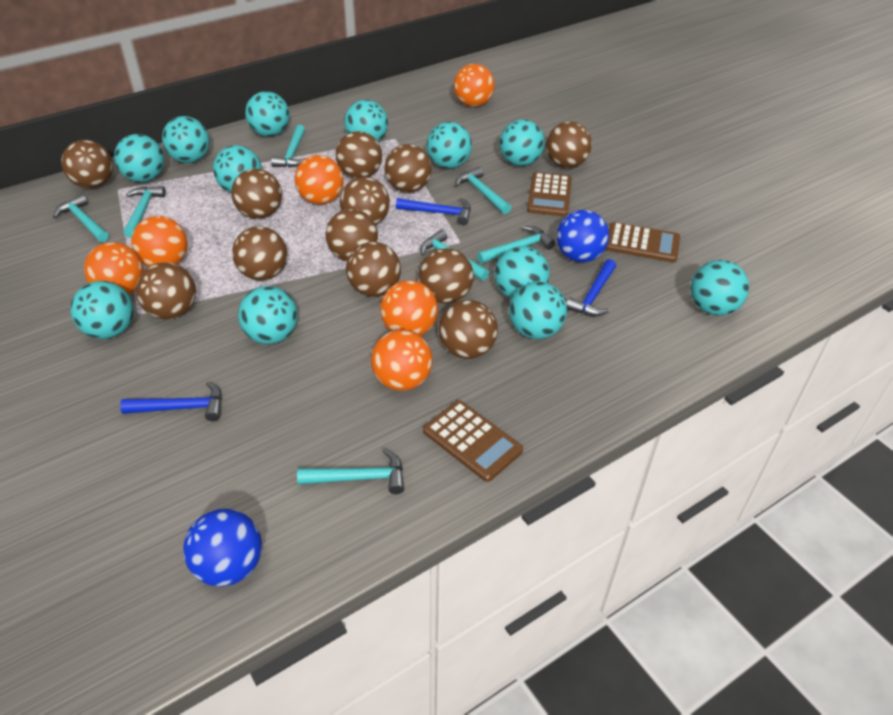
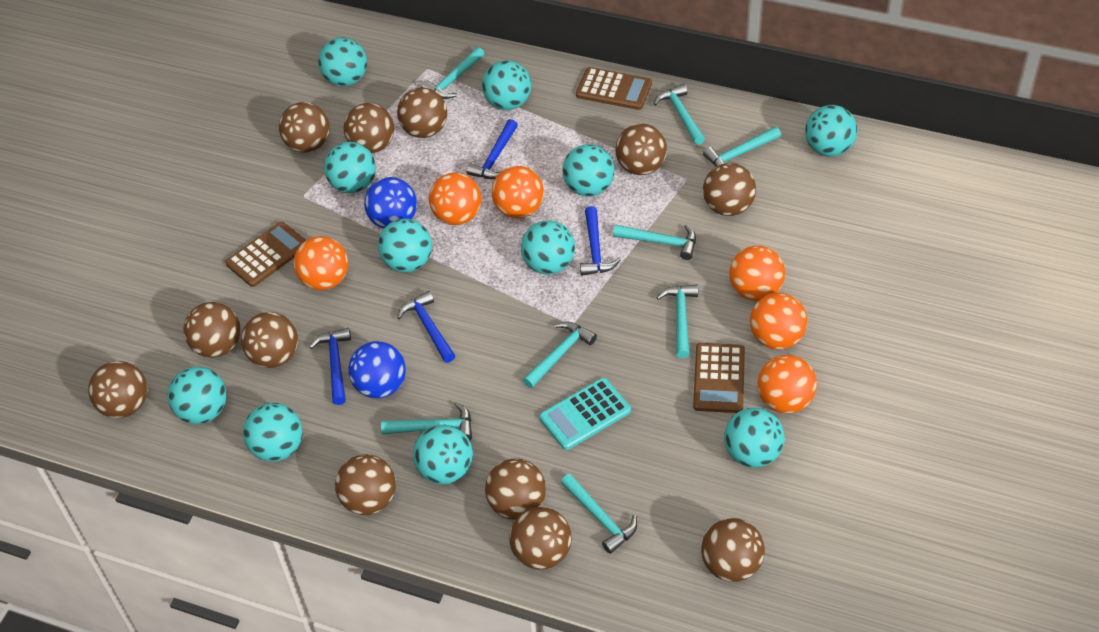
blue hammer: [120,381,222,421] [396,198,471,225] [566,259,616,316] = 3 -> [309,328,351,405] [397,291,455,363] [466,119,518,179] [580,206,620,276] = 4
turquoise ball: [70,281,134,339] [114,134,164,182] [162,116,210,163] [213,145,262,193] [238,286,298,344] [245,91,290,137] [344,100,388,142] [427,122,472,169] [495,246,550,299] [500,119,545,166] [509,282,567,339] [690,260,749,316] = 12 -> [168,367,227,424] [243,403,303,462] [318,37,367,86] [324,142,376,193] [378,218,432,272] [413,425,473,484] [482,60,531,110] [521,220,575,274] [562,144,614,197] [724,408,785,468] [805,105,857,157] = 11
turquoise calculator: none = 0 -> [539,378,631,450] = 1
turquoise hammer: [53,194,109,242] [123,186,166,238] [271,125,306,168] [297,449,404,494] [420,229,490,281] [455,167,511,214] [477,226,555,264] = 7 -> [381,402,472,441] [421,47,484,99] [523,322,597,388] [561,474,637,554] [613,224,696,260] [654,84,705,145] [656,284,698,358] [703,127,781,167] = 8

